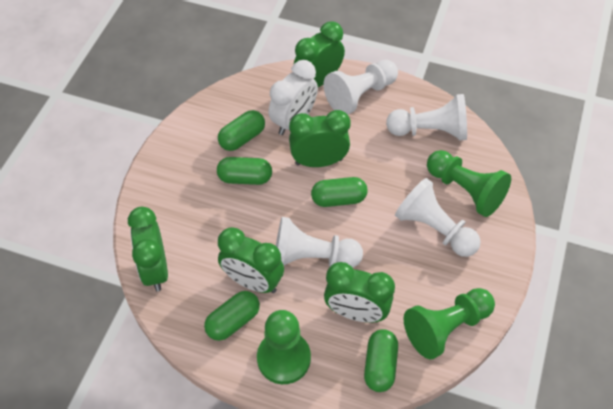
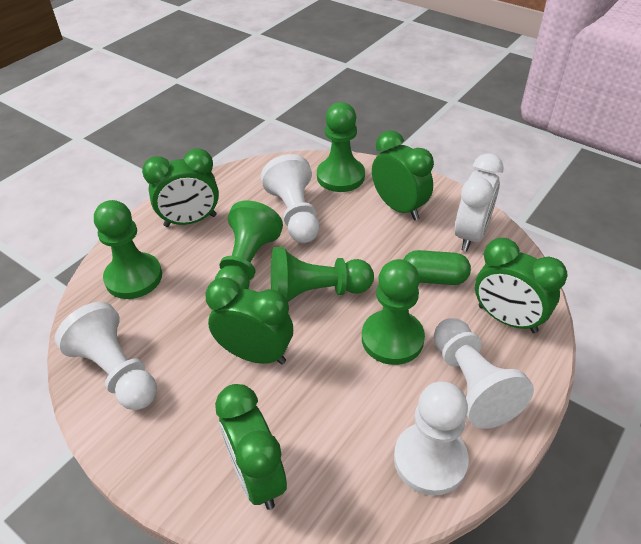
green capsule: [204,291,260,341] [217,157,272,185] [218,110,265,151] [311,177,368,207] [364,329,398,392] = 5 -> [403,250,471,285] = 1
green pawn: [257,310,311,384] [404,288,495,360] [427,150,511,217] = 3 -> [94,200,162,299] [215,201,283,289] [271,247,374,302] [317,102,365,192] [362,259,425,365] = 5

